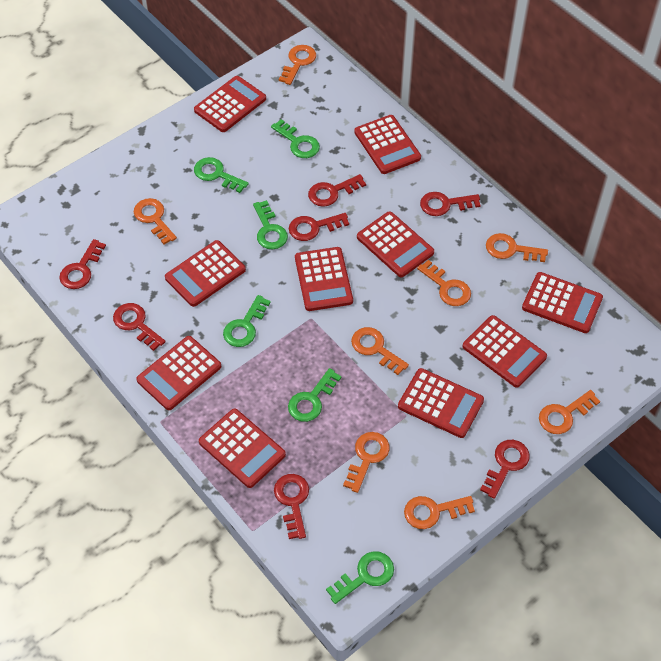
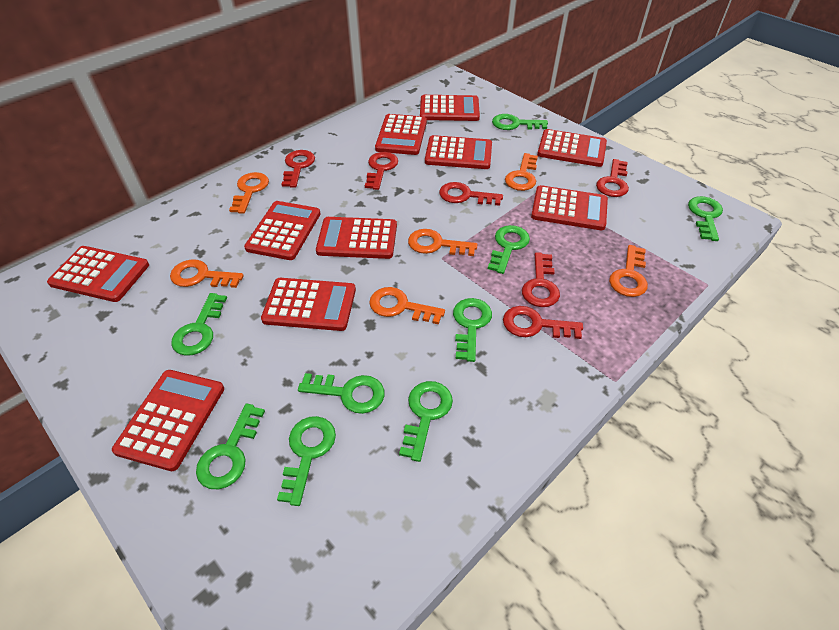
green key: [194,157,249,193] [223,295,271,347] [253,200,288,249] [271,119,320,158] [288,368,341,422] [326,551,394,604] = 6 -> [171,293,227,356] [196,404,265,489] [277,416,336,506] [298,373,385,414] [399,381,453,462] [453,298,492,362] [488,225,530,274] [492,114,548,130] [688,196,723,241] = 9
orange key: [134,198,177,244] [279,45,316,85] [343,432,390,493] [351,327,409,375] [404,496,475,529] [417,260,471,306] [486,233,548,262] [539,390,600,434] = 8 -> [170,259,244,288] [229,172,269,214] [369,287,445,324] [408,229,478,256] [505,153,538,191] [609,245,648,297] = 6
red key: [59,239,106,289] [113,303,166,351] [274,474,309,539] [289,213,349,241] [308,174,366,207] [420,192,481,216] [480,440,530,499] = 7 -> [281,150,315,188] [365,152,398,190] [439,182,503,206] [503,306,583,339] [522,252,560,307] [596,159,629,197] = 6

